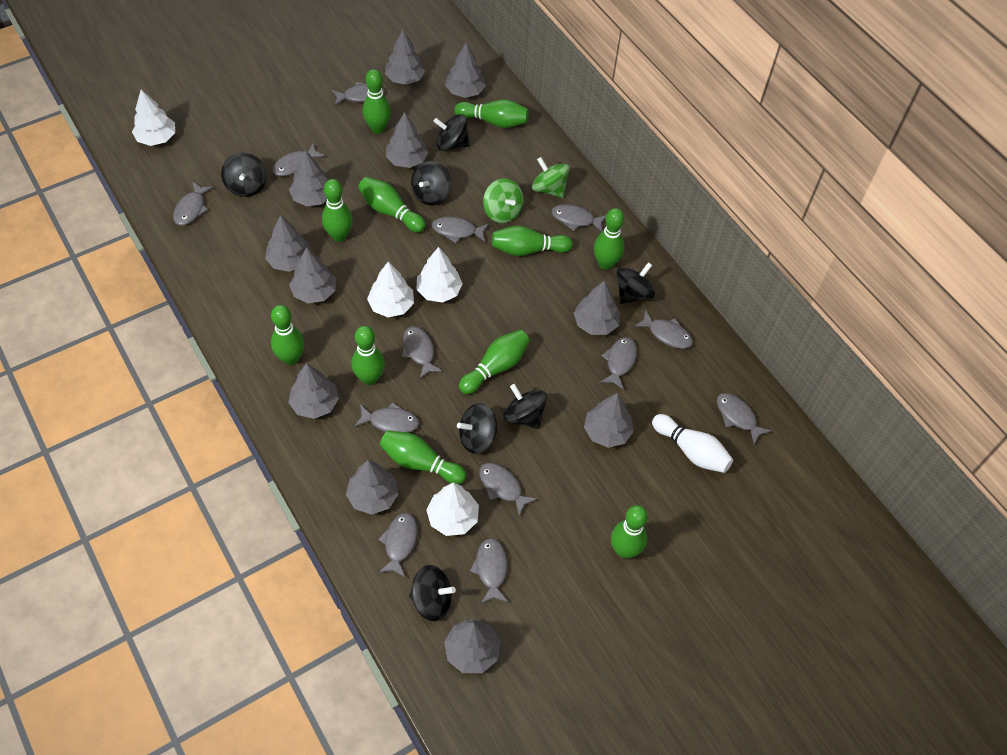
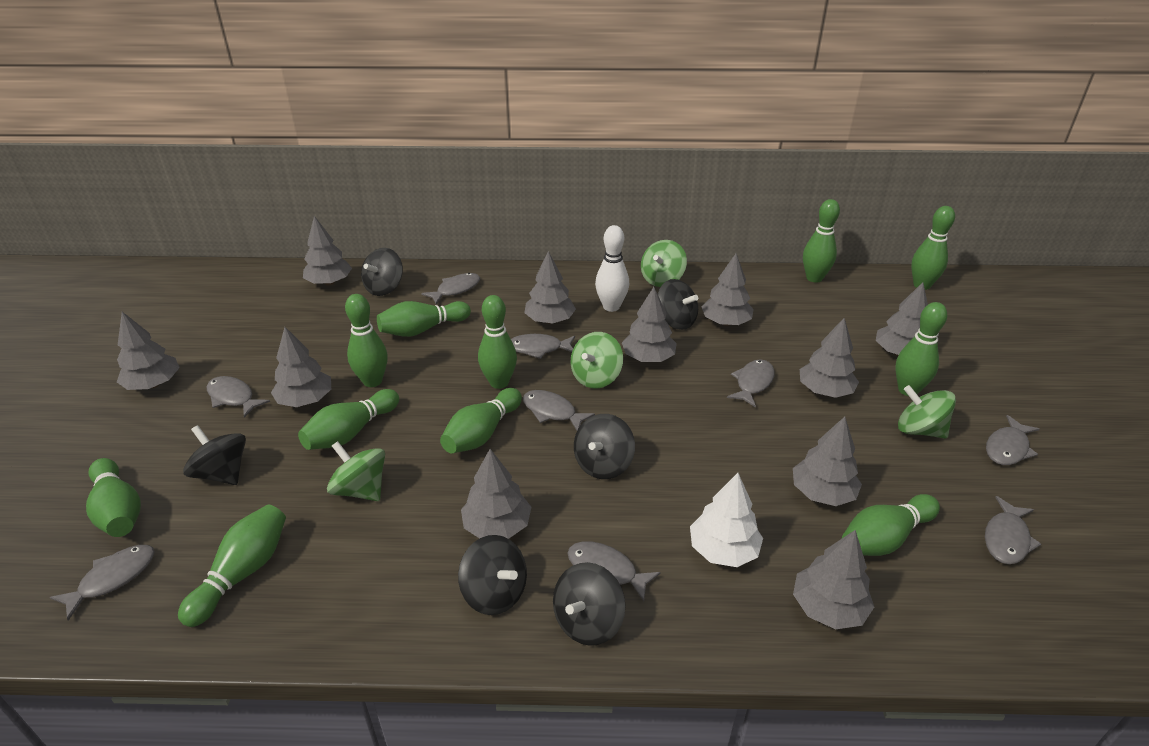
black spinning top: [221,152,266,197] [409,565,456,621] [411,161,451,206] [433,114,469,151] [457,403,498,454] [503,384,547,429] [616,262,655,304] = 7 -> [183,425,246,485] [361,248,403,296] [458,535,527,615] [553,562,626,645] [574,414,635,479] [658,279,698,330] = 6
green spinning top: [483,178,523,223] [532,157,570,198] = 2 -> [327,441,385,501] [570,332,623,388] [641,240,687,287] [898,385,956,439] = 4
grey fish: [173,182,213,226] [272,143,326,176] [332,82,385,106] [354,402,419,433] [378,513,418,578] [402,326,443,379] [432,216,489,243] [470,538,508,604] [479,463,538,516] [551,204,606,232] [600,337,637,390] [634,310,693,349] [717,393,772,444] = 13 -> [50,545,155,621] [206,376,270,418] [421,273,480,305] [511,334,575,359] [523,390,595,431] [567,541,661,602] [727,359,775,408] [985,496,1041,564] [986,415,1039,465] = 9
white tree: [132,90,175,146] [367,262,414,317] [416,247,463,303] [426,483,479,536] = 4 -> [690,473,763,567] = 1

